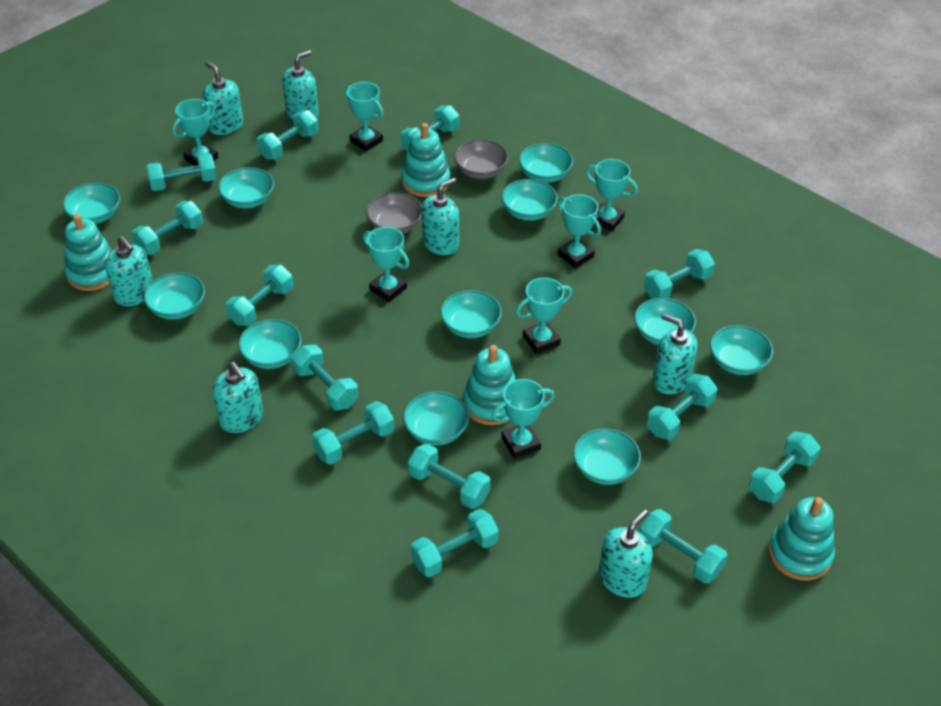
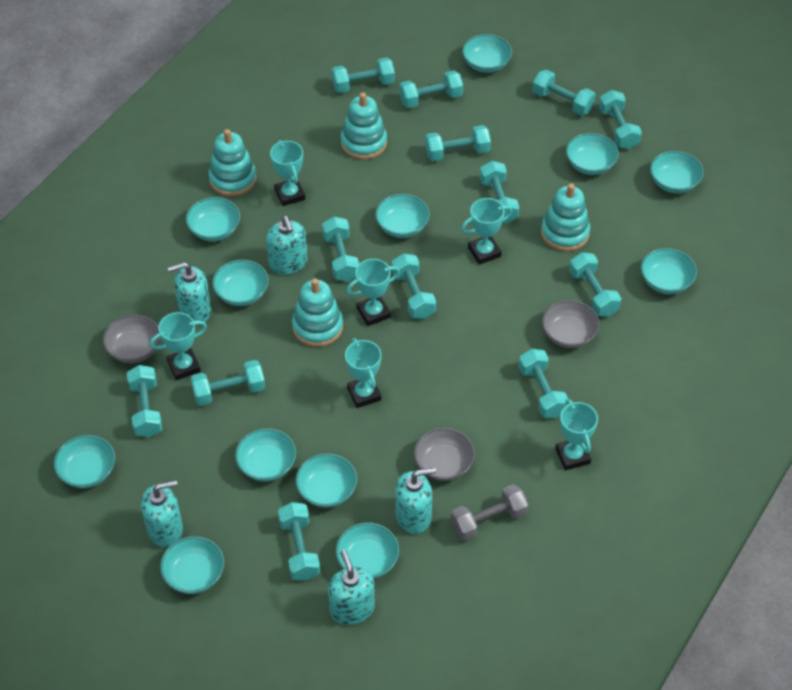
grey bowl: [366,192,422,234] [454,139,509,179] = 2 -> [103,315,161,363] [414,428,475,481] [542,300,600,348] = 3
grey dumbbell: none = 0 -> [451,484,528,541] = 1
turquoise bowl: [63,182,120,224] [144,272,205,320] [218,167,274,208] [238,319,302,369] [403,391,469,446] [440,290,502,338] [502,179,558,221] [519,143,573,183] [573,428,641,485] [634,298,696,345] [710,325,773,375] = 11 -> [54,435,115,488] [160,536,224,594] [186,197,240,241] [212,260,269,306] [235,428,296,481] [295,453,357,508] [335,522,399,579] [375,194,430,238] [462,34,512,73] [566,133,619,175] [641,248,697,294] [650,151,704,193] = 12
turquoise soap dispenser: [105,236,153,306] [203,61,243,135] [212,362,263,433] [282,50,319,120] [422,178,459,255] [599,509,653,598] [653,313,698,394] = 7 -> [141,480,183,547] [168,262,211,325] [266,216,308,275] [328,550,375,625] [396,468,436,534] = 5
turquoise trophy: [172,99,218,165] [344,82,384,151] [363,227,410,302] [492,379,554,459] [516,277,572,354] [558,194,601,268] [586,159,638,231] = 7 -> [150,312,207,380] [270,140,305,206] [345,338,381,408] [346,259,400,326] [461,198,512,265] [555,399,598,470] = 6

